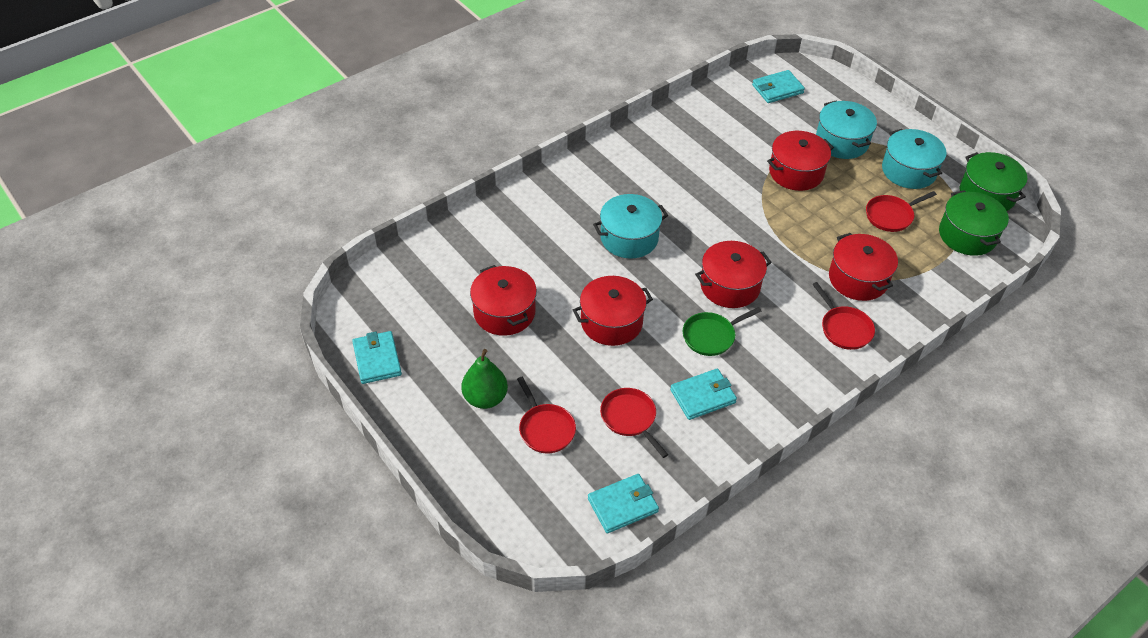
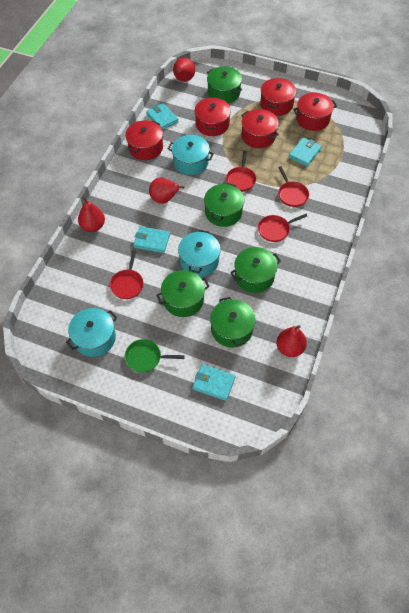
green pear: [461,349,508,409] = 1 -> none = 0
green pot: [939,190,1009,256] [960,152,1027,211] = 2 -> [156,270,210,317] [204,183,244,227] [207,66,242,103] [210,297,256,348] [230,247,281,293] = 5
red pear: none = 0 -> [78,197,105,232] [149,177,184,204] [173,58,195,82] [276,325,307,357] = 4

